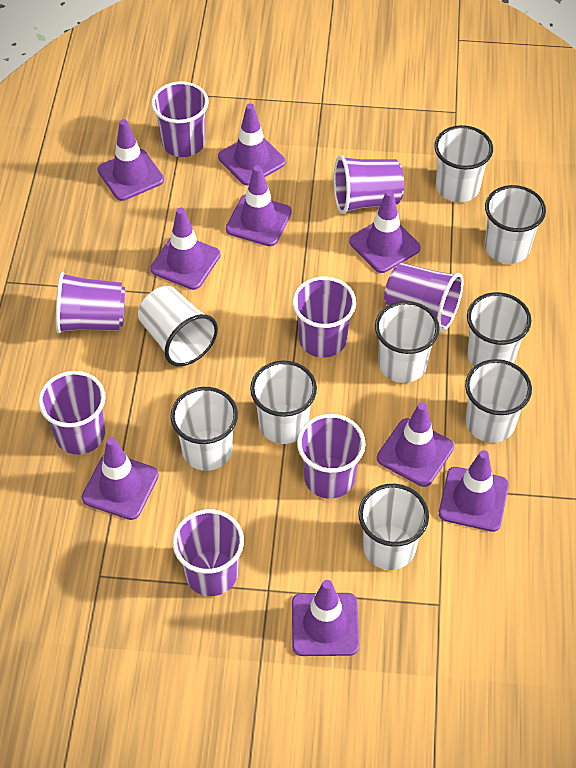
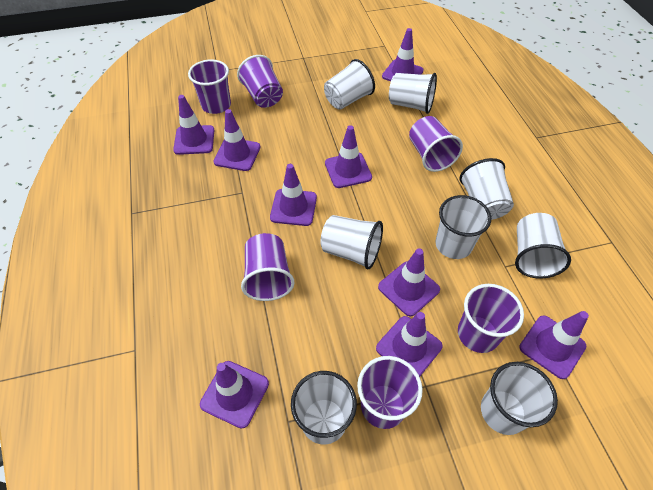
purple cup: [38,371,105,455] [56,272,125,334] [151,81,209,157] [173,509,244,596] [293,277,356,358] [297,414,366,499] [334,155,404,214] [384,263,463,332] = 8 -> [188,59,231,114] [237,55,283,108] [241,233,295,301] [357,356,423,429] [409,116,463,172] [458,284,524,353] = 6
white cup: [138,286,218,366] [170,387,238,471] [250,360,317,444] [358,484,429,570] [375,301,440,383] [434,125,493,202] [465,359,532,443] [467,292,532,366] [485,185,546,264] = 9 -> [291,371,357,445] [320,215,383,270] [324,59,375,110] [389,73,437,114] [435,195,491,259] [459,158,514,220] [481,362,558,435] [515,213,571,278] = 8

